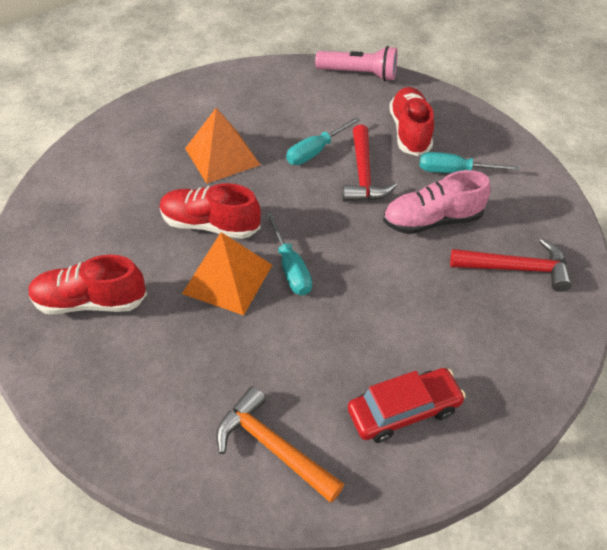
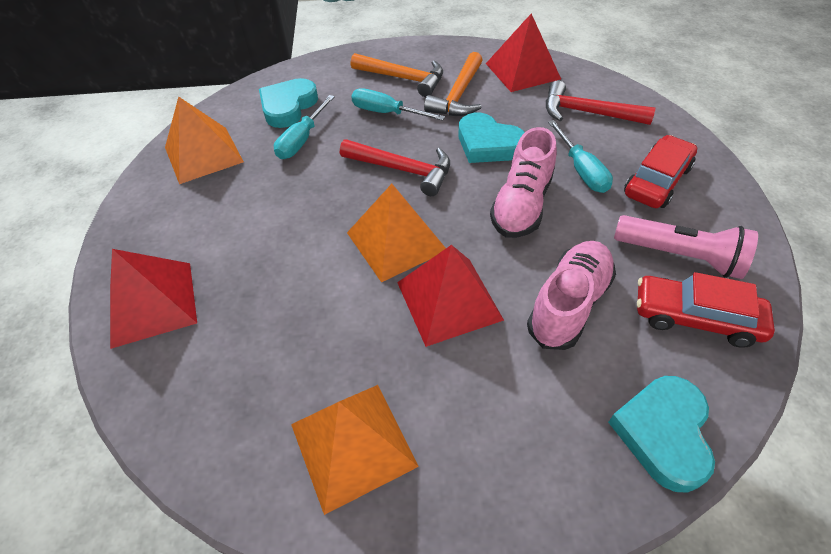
orange hammer: [216,386,344,503] = 1 -> [351,53,443,97] [424,52,483,116] = 2
orange pyramid: [182,232,272,315] [185,108,260,184] = 2 -> [165,96,244,184] [291,385,419,515] [347,184,446,282] = 3
pink shoe: [383,170,491,234] = 1 -> [490,127,557,238] [527,241,616,350] = 2
red car: [348,368,466,443] = 1 -> [624,135,697,208] [637,272,775,348] = 2
red pyramid: none = 0 -> [110,249,197,349] [397,245,504,347] [486,13,561,92] = 3
red shoe: [28,255,147,314] [160,183,261,239] [389,87,434,156] = 3 -> none = 0
turquoise heart: none = 0 -> [259,78,318,128] [458,113,525,163] [608,376,715,493] = 3

